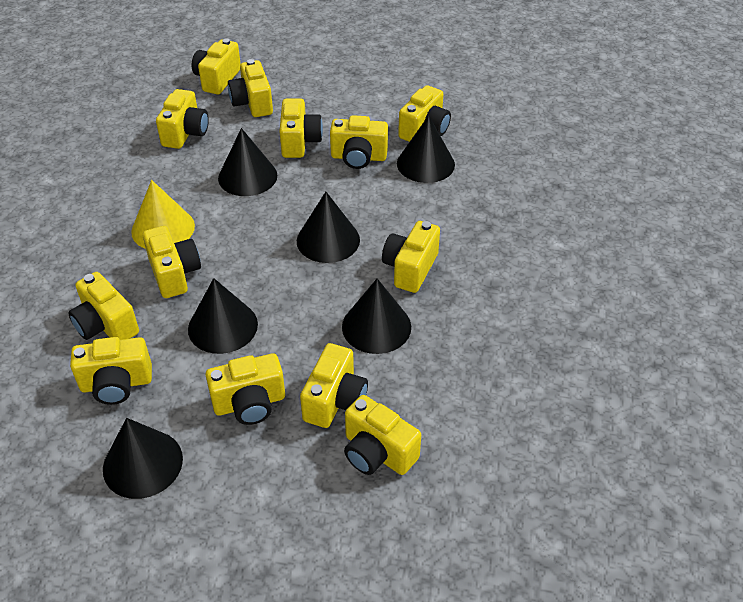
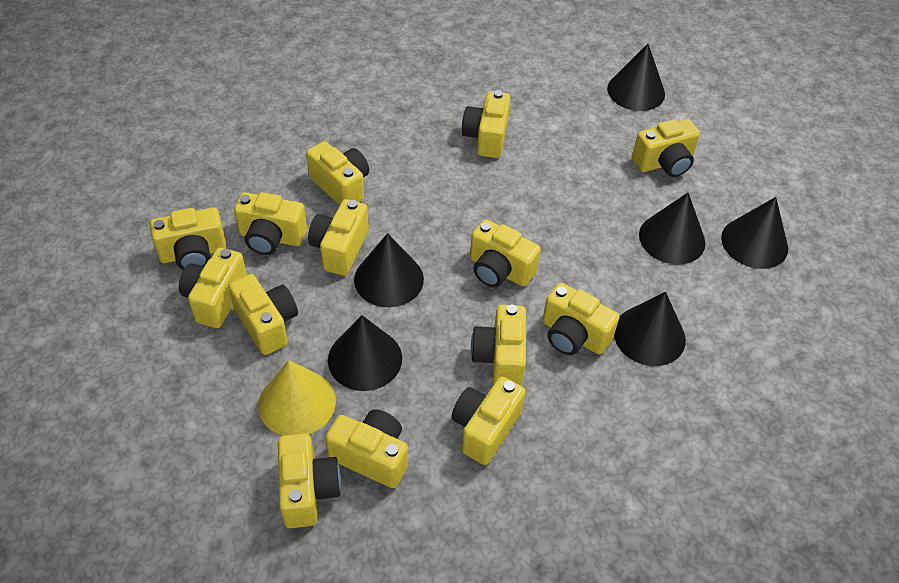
yellow camera: [68,272,139,340] [70,337,152,405] [143,226,201,298] [156,89,209,149] [192,38,241,95] [206,353,285,425] [228,59,273,117] [279,98,323,158] [300,343,368,428] [330,115,388,169] [344,395,421,475] [382,221,440,293] [398,85,451,142] = 13 -> [150,207,227,270] [179,248,247,328] [228,274,298,355] [234,192,307,255] [278,433,341,528] [306,141,369,205] [308,199,369,276] [325,409,408,488] [451,377,526,465] [462,90,511,158] [470,219,541,287] [471,305,526,385] [542,283,620,355] [632,119,700,177] = 14

